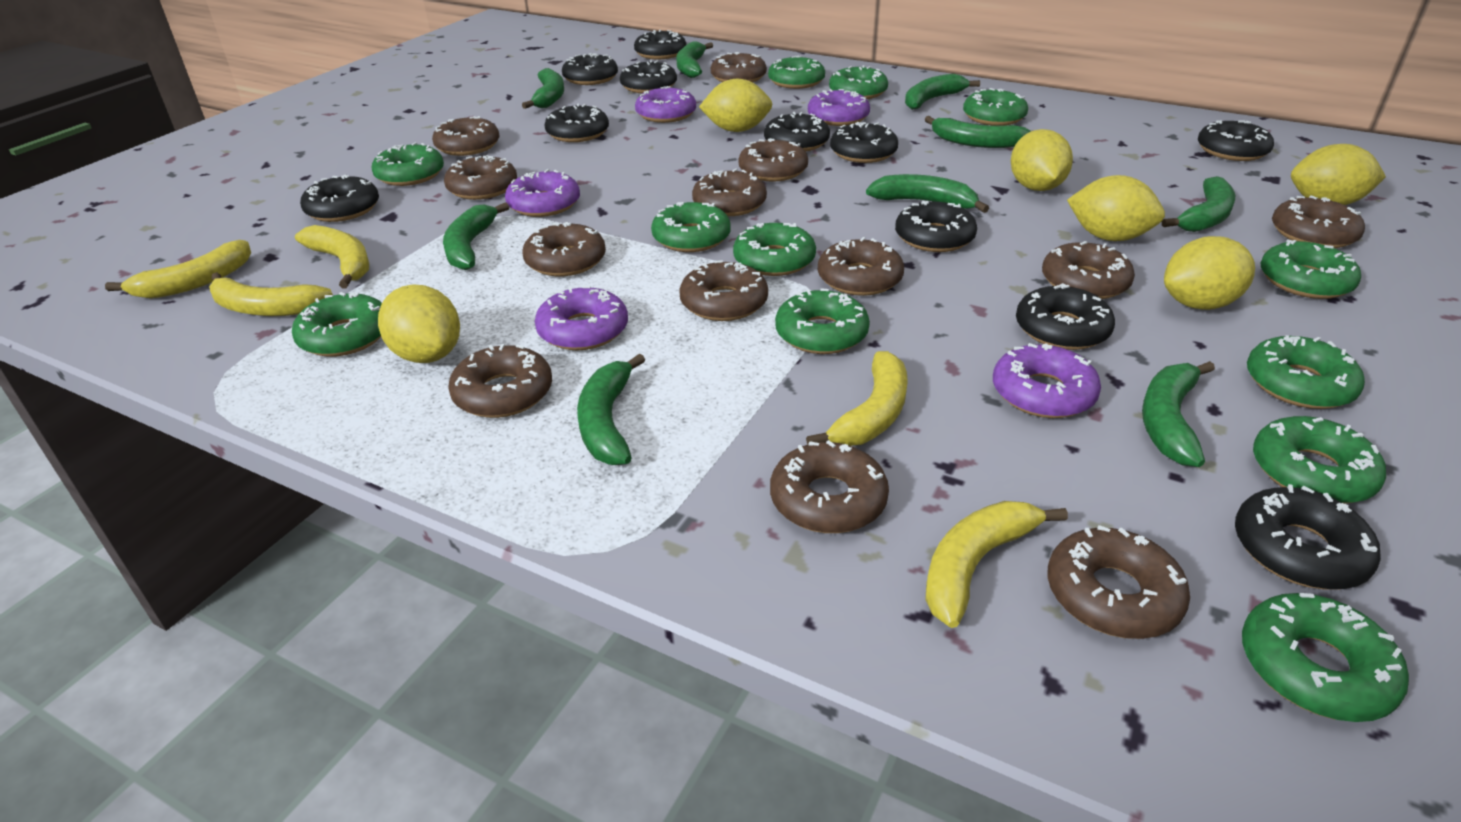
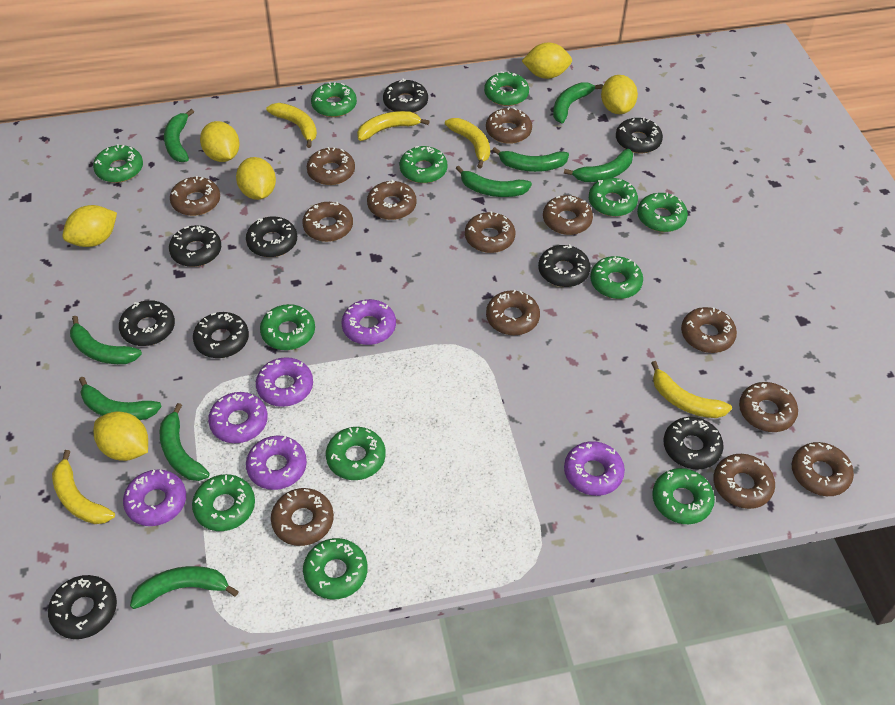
black donut: [300,175,379,222] [545,104,609,142] [562,53,618,85] [620,60,677,94] [634,30,686,59] [764,112,830,151] [830,122,898,163] [895,201,977,252] [1016,283,1115,350] [1198,120,1274,161] [1235,484,1381,590] = 11 -> [48,575,117,639] [119,300,175,346] [169,225,221,267] [193,312,249,358] [246,216,297,257] [383,79,428,113] [538,244,591,287] [616,117,663,154] [663,417,724,470] = 9
purple donut: [505,169,580,217] [535,286,628,350] [635,86,696,123] [808,89,870,126] [993,343,1101,418] = 5 -> [123,469,186,526] [208,392,268,443] [246,436,307,490] [256,357,313,407] [342,299,396,345] [564,441,625,496] = 6

